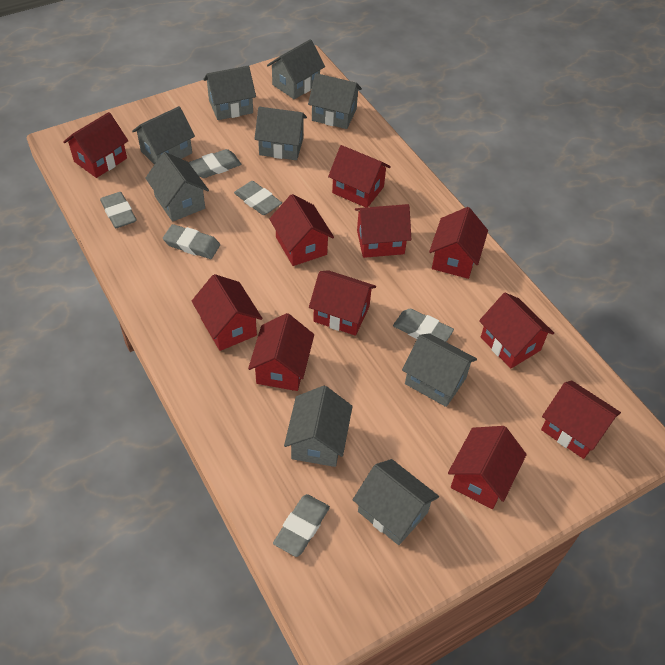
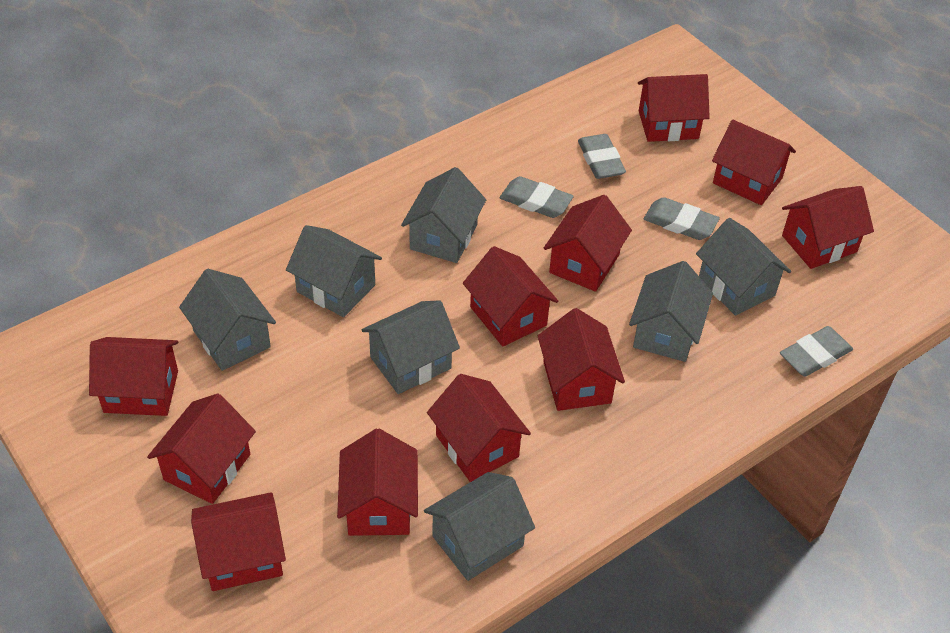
grey eraser: [100,192,137,228] [163,224,220,259] [189,149,242,178] [234,181,282,215] [273,494,330,557] [393,309,454,342] = 6 -> [500,176,574,218] [578,134,626,179] [644,197,720,240] [780,326,853,376] = 4
grey house: [132,106,195,165] [145,152,209,222] [203,66,256,120] [254,107,307,160] [267,39,325,99] [284,386,353,467] [308,73,362,129] [353,459,439,545] [402,333,477,407] = 9 -> [179,269,276,371] [286,225,382,317] [362,300,460,394] [401,167,486,263] [424,472,535,581] [629,261,713,362] [696,218,791,316] = 7

